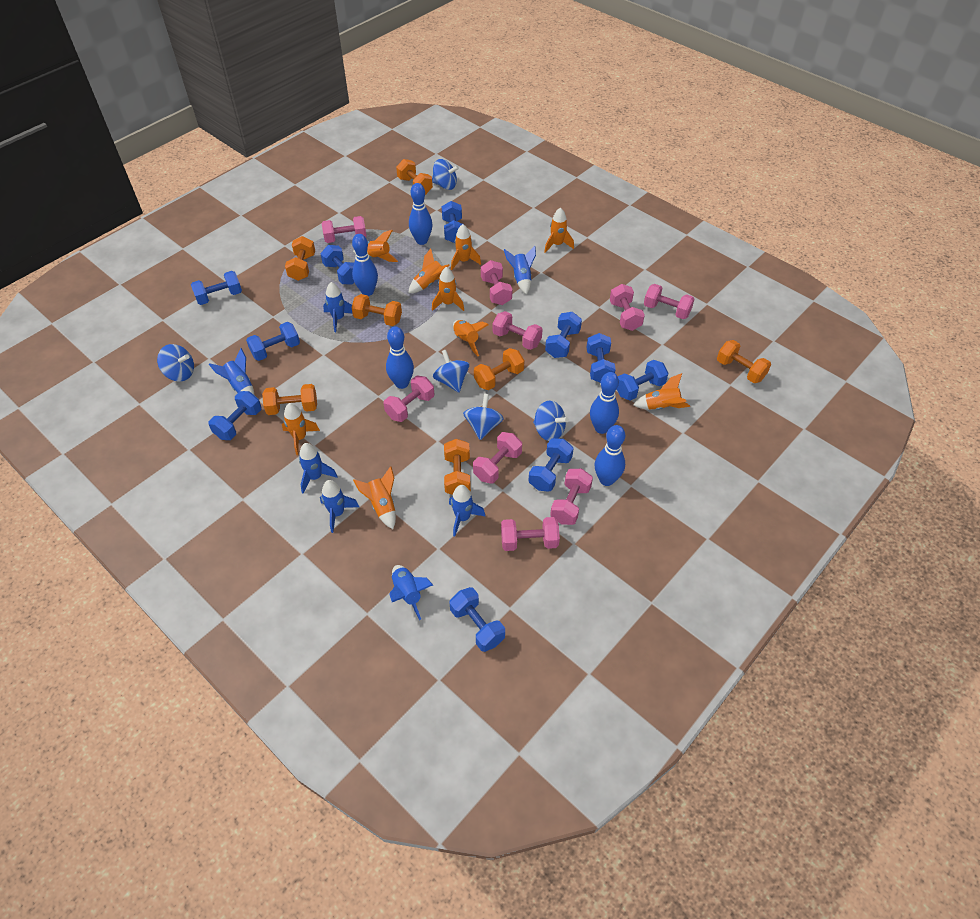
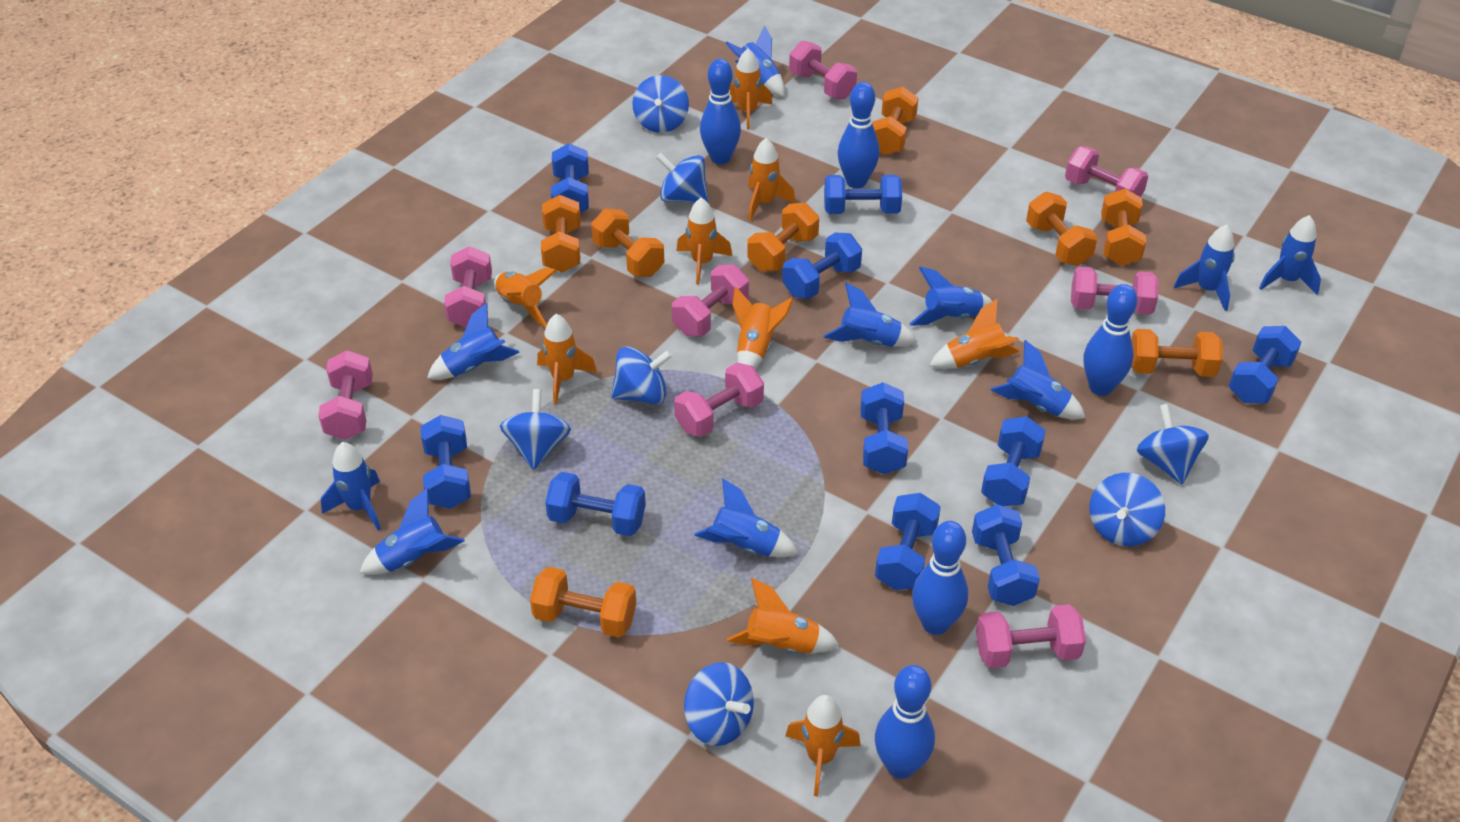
blue rocket: [209,348,255,395] [299,443,338,493] [320,480,359,533] [323,282,352,332] [389,565,433,620] [449,485,485,537] [504,246,536,295] = 7 -> [321,442,381,531] [360,488,465,575] [427,302,520,380] [694,478,799,557] [725,26,784,97] [823,282,917,347] [909,267,992,326] [990,340,1086,419] [1174,224,1235,311] [1259,215,1321,295] = 10
blue spinning top: [157,344,194,382] [432,159,459,190] [433,350,470,392] [463,394,504,440] [533,400,569,441] = 5 -> [500,389,571,470] [611,346,672,404] [632,75,689,133] [656,153,708,203] [684,662,754,746] [1089,473,1165,546] [1136,404,1209,484] = 7
orange dumbbell: [262,384,317,415] [285,236,315,281] [351,294,402,326] [396,159,433,195] [444,439,471,495] [474,348,525,390] [717,340,771,383] = 7 -> [530,567,636,638] [541,195,581,273] [591,209,664,277] [747,203,819,271] [872,86,918,155] [1026,192,1098,266] [1101,188,1146,266] [1131,329,1223,377] = 8
pink dumbbell: [322,216,366,243] [384,376,434,422] [473,432,522,484] [481,260,513,305] [493,311,543,350] [501,517,560,551] [550,469,593,525] [610,284,645,331] [644,284,694,319] = 9 -> [318,350,373,440] [444,246,492,327] [672,265,749,336] [674,363,764,437] [789,41,857,99] [976,604,1086,668] [1065,146,1148,197] [1071,267,1159,315] = 8

